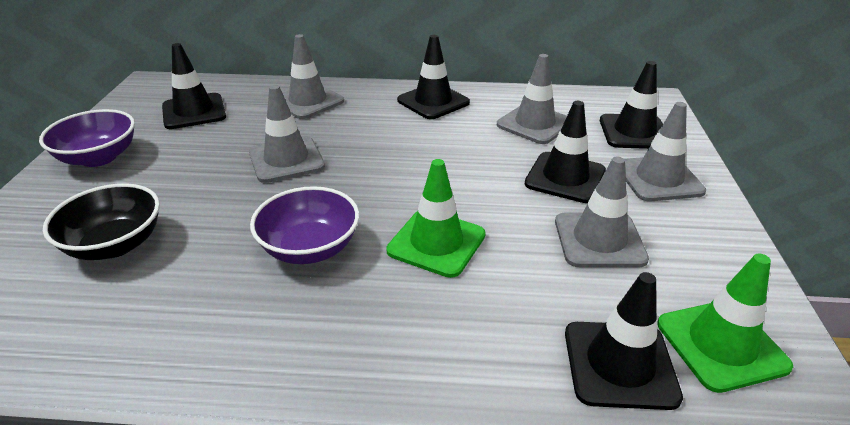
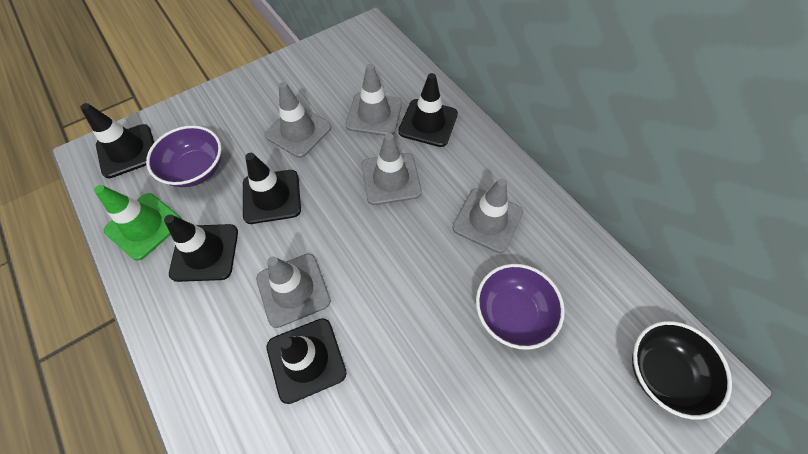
green traffic cone: [386,159,486,278] [657,254,793,393] = 2 -> [94,185,182,260] = 1

